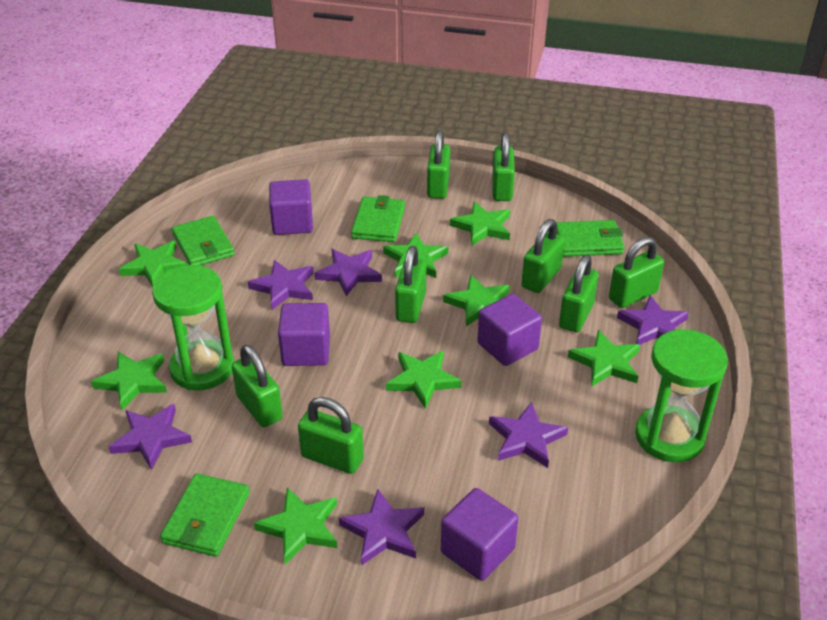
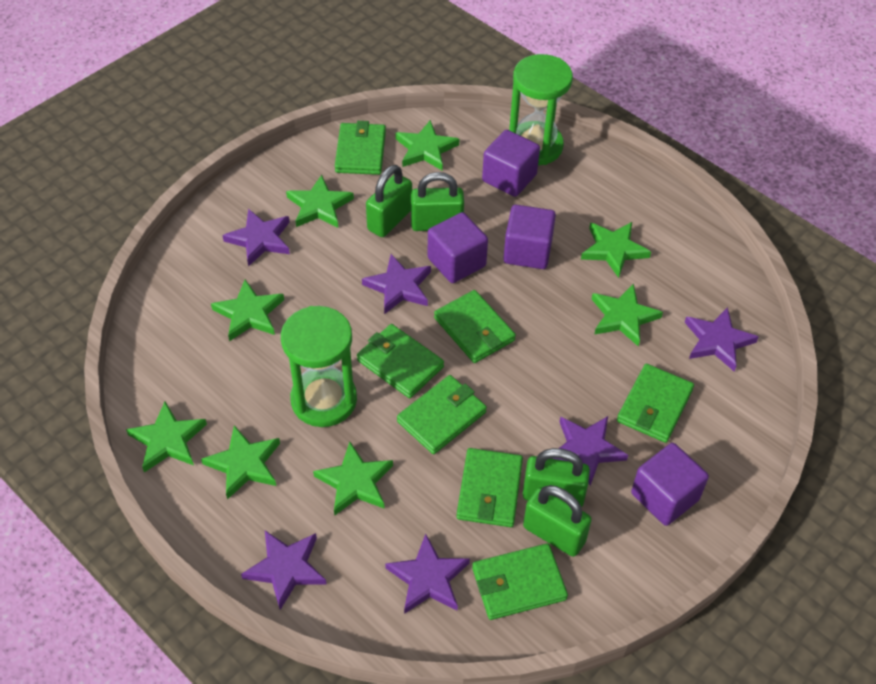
green padlock: [232,345,283,427] [298,397,364,474] [395,246,426,323] [427,130,450,199] [492,133,515,201] [521,219,565,293] [559,255,598,332] [609,237,664,308] = 8 -> [366,165,412,237] [411,172,464,231] [523,448,590,507] [523,485,592,557] = 4
green wallet: [160,473,250,557] [172,216,235,266] [351,195,405,242] [556,220,624,257] = 4 -> [335,121,386,175] [357,324,444,398] [397,375,487,454] [434,290,516,363] [456,448,523,527] [472,543,568,620] [617,364,694,443] = 7

